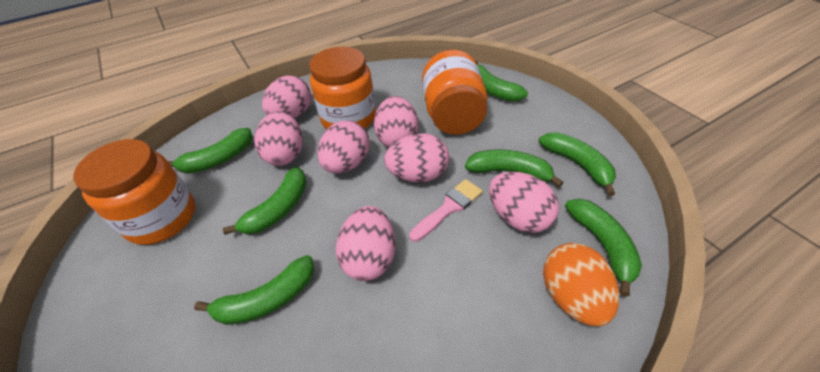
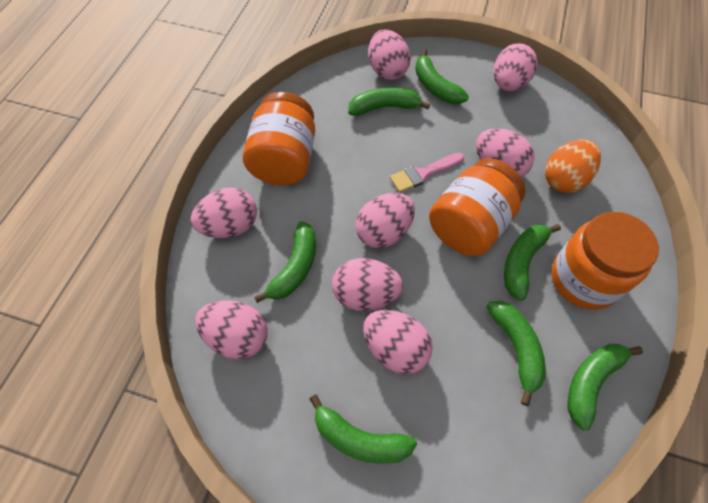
pink egg: [254,111,303,166] [262,75,311,118] [318,120,369,173] [336,206,395,281] [374,96,418,148] [384,133,449,183] [489,172,559,233] = 7 -> [191,187,257,238] [195,300,267,359] [332,258,403,311] [355,193,415,248] [363,310,433,374] [369,29,411,80] [476,128,534,177] [494,43,537,91] = 8

